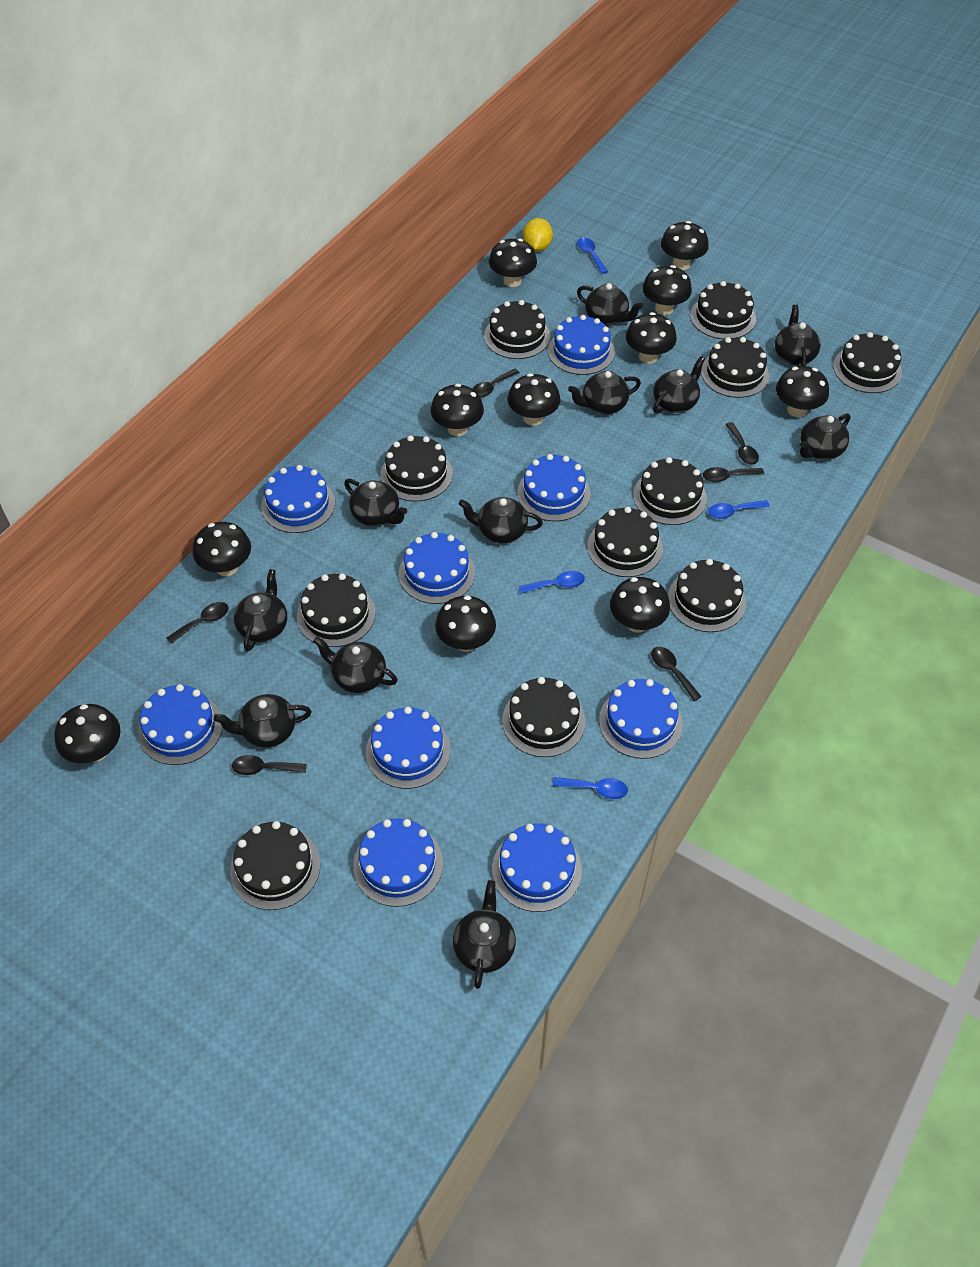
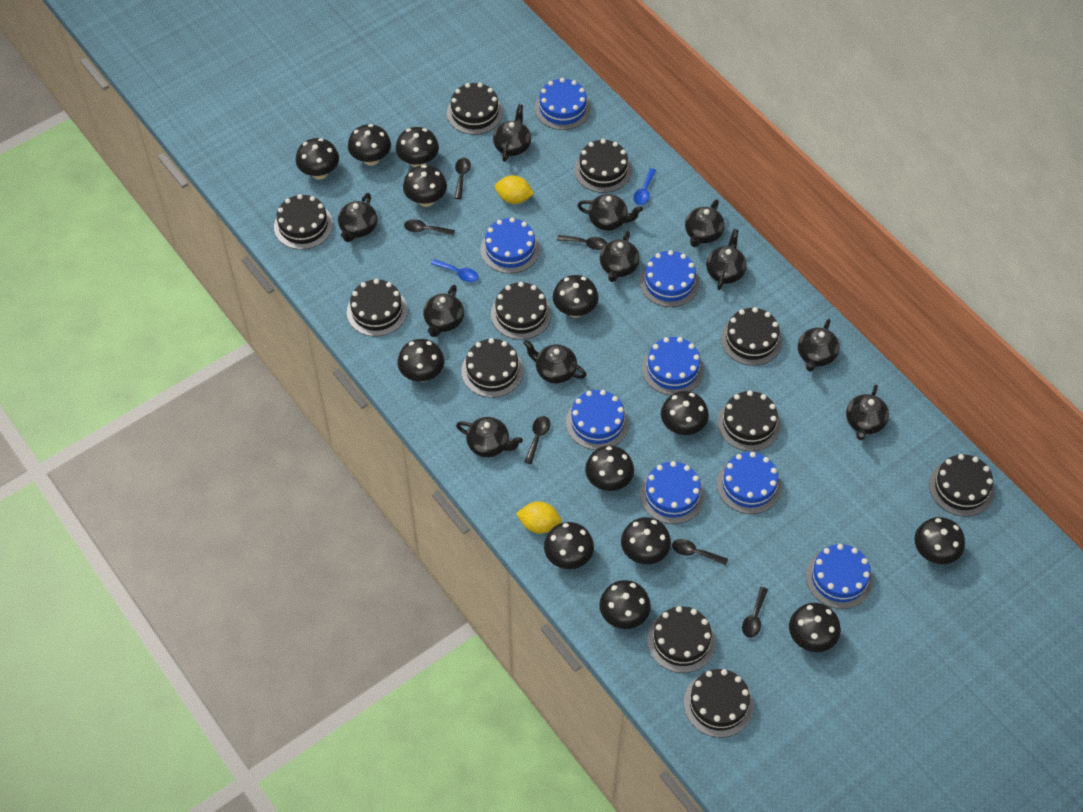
black mushroom: [54,704,121,763] [193,522,251,576] [431,384,484,436] [435,595,496,652] [489,238,537,287] [507,373,561,426] [610,577,670,633] [626,312,677,364] [642,265,692,315] [661,221,709,270] [776,366,829,417] = 11 -> [296,138,339,180] [348,124,391,166] [396,127,439,167] [398,339,444,382] [403,165,447,207] [544,522,594,569] [553,275,599,318] [585,446,634,491] [599,580,651,629] [621,517,671,564] [661,391,709,435] [789,603,841,652] [914,517,965,564] = 13
blue cake: [138,684,222,765] [261,465,335,533] [353,818,443,907] [366,707,450,789] [399,532,475,604] [492,823,582,912] [517,454,591,521] [548,315,615,375] [599,679,683,759] = 9 -> [481,217,540,274] [535,78,591,130] [566,390,629,450] [640,250,700,307] [640,461,705,524] [642,337,704,395] [717,452,782,514] [806,544,873,609] = 8
blue spoon: [518,571,585,594] [553,777,628,799] [577,238,608,274] [708,500,770,519] = 4 -> [431,259,479,282] [633,168,656,205] = 2
yellow lemon: [523,218,553,252] = 1 -> [495,175,534,204] [516,502,561,534] = 2

